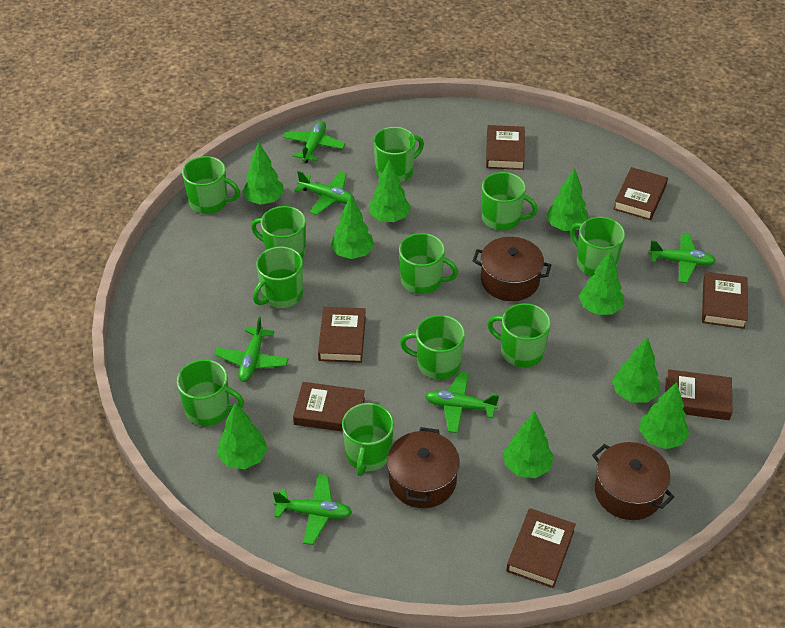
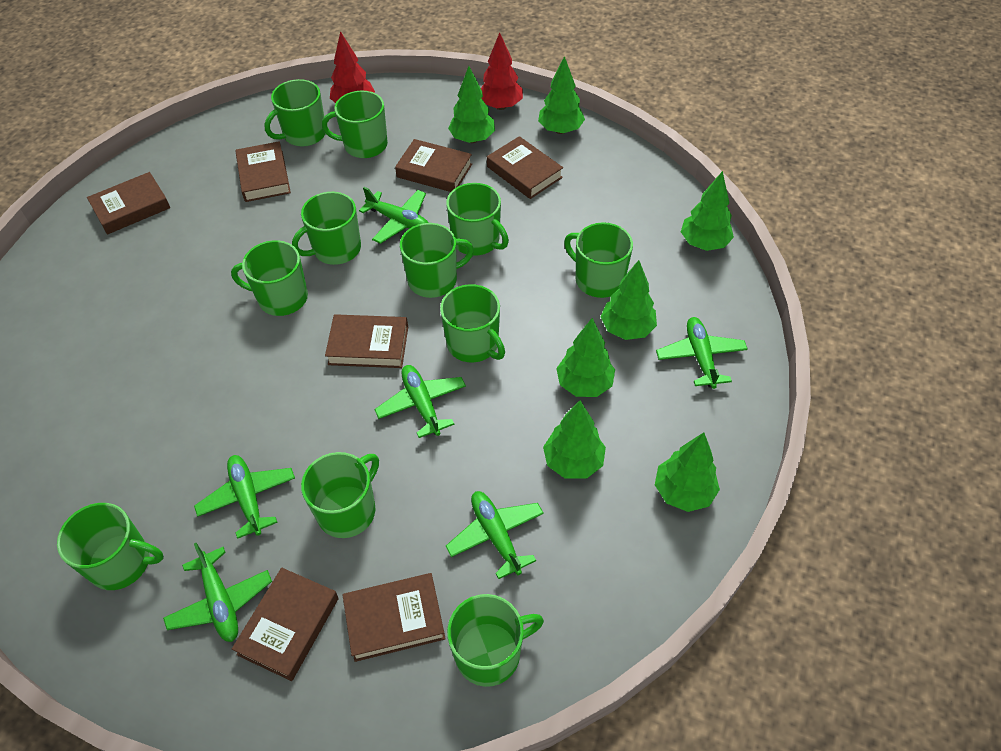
brown pot: [387,427,460,508] [473,237,551,301] [592,442,674,520] = 3 -> none = 0
green tree: [217,403,268,469] [242,142,284,205] [331,196,374,259] [369,160,411,222] [503,412,554,478] [546,168,588,231] [579,251,624,315] [612,337,660,403] [639,382,689,449] = 9 -> [448,66,495,143] [538,56,585,134] [543,401,606,479] [556,318,615,397] [601,260,657,340] [655,432,720,512] [681,171,734,251] = 7
red tree: none = 0 -> [330,31,375,103] [481,32,523,110] = 2

